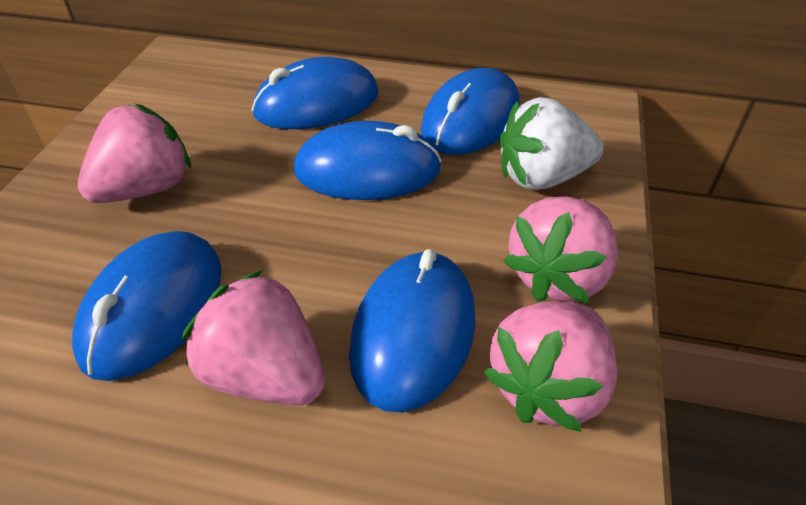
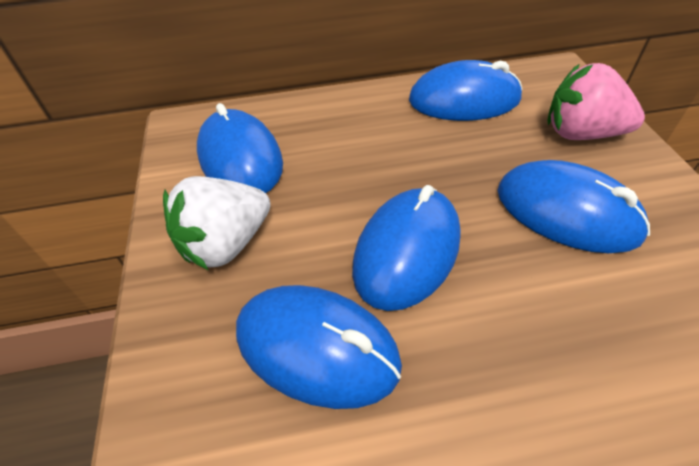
pink strawberry: [78,104,191,203] [182,270,325,405] [484,302,617,432] [504,197,618,303] = 4 -> [547,63,645,140] = 1

